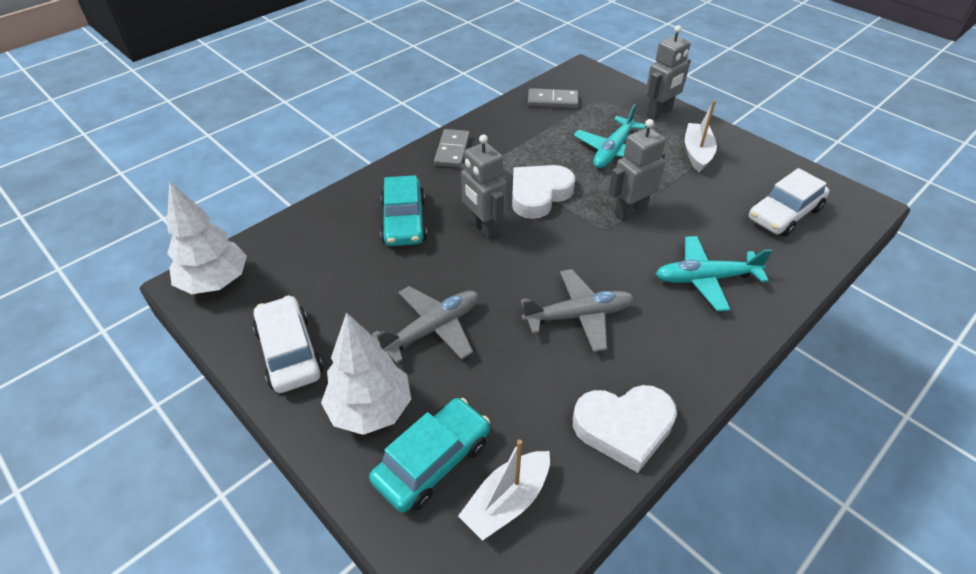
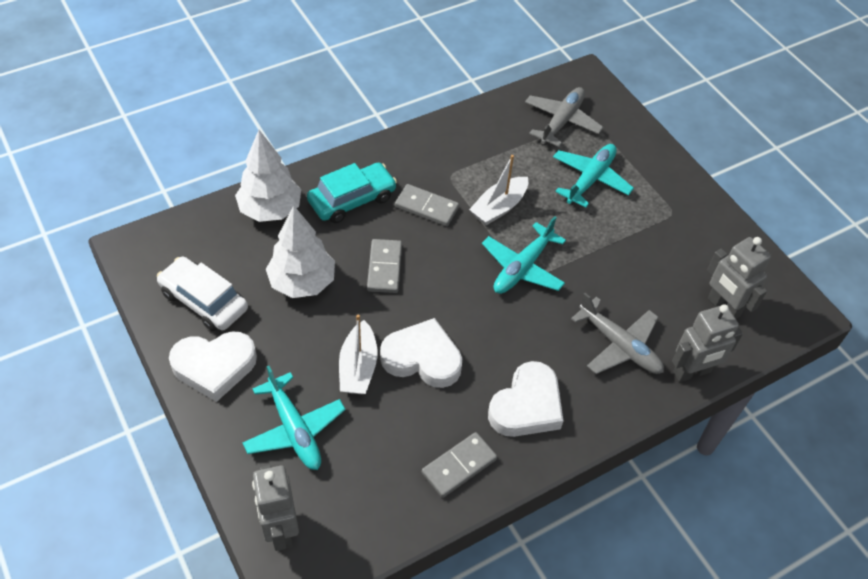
grey domino: [434,129,470,167] [528,88,579,108] = 2 -> [367,239,402,293] [395,184,459,226] [422,432,497,498] = 3
turquoise car: [369,398,490,513] [380,175,427,246] = 2 -> [307,162,397,223] = 1
turquoise plane: [574,104,646,168] [656,236,772,311] = 2 -> [243,366,345,470] [482,216,566,294] [553,144,634,208] = 3
white car: [253,295,323,393] [749,168,830,237] = 2 -> [157,256,248,331] = 1
white heart: [512,165,575,219] [573,385,677,473] = 2 -> [169,331,257,402] [380,318,462,388] [488,361,563,437] = 3

